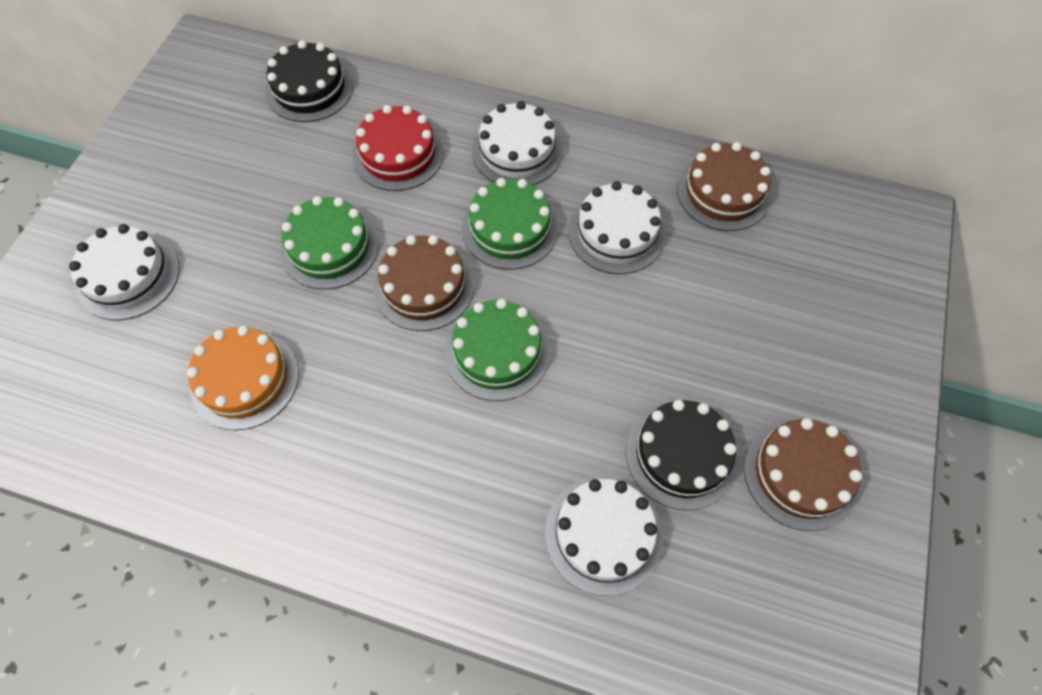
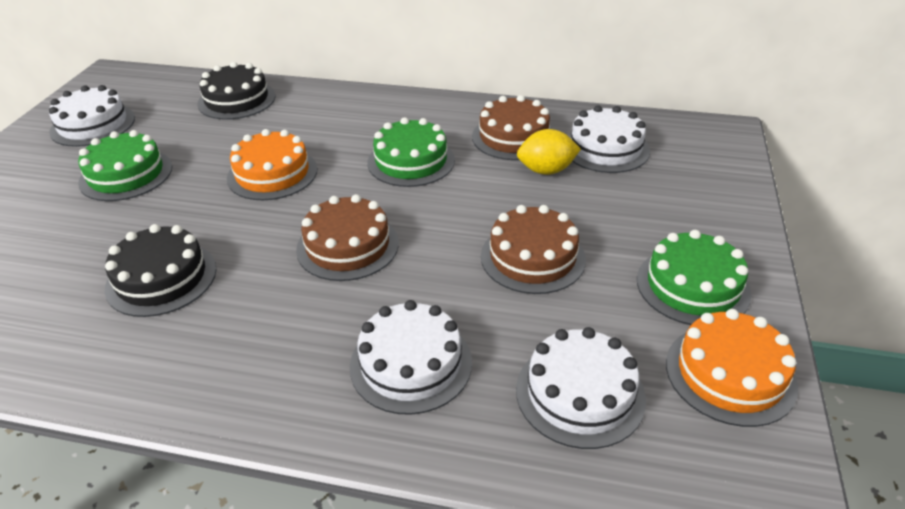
orange cake: [187,326,299,430] = 1 -> [227,129,317,200] [666,309,798,427] = 2
red cake: [352,105,444,191] = 1 -> none = 0
yellow lemon: none = 0 -> [517,129,581,175] = 1

